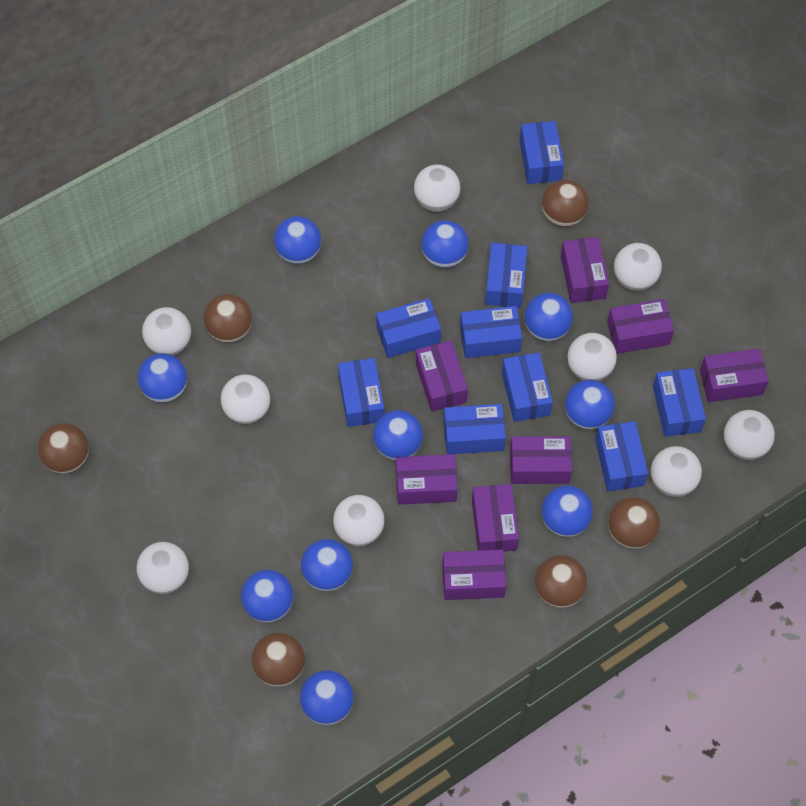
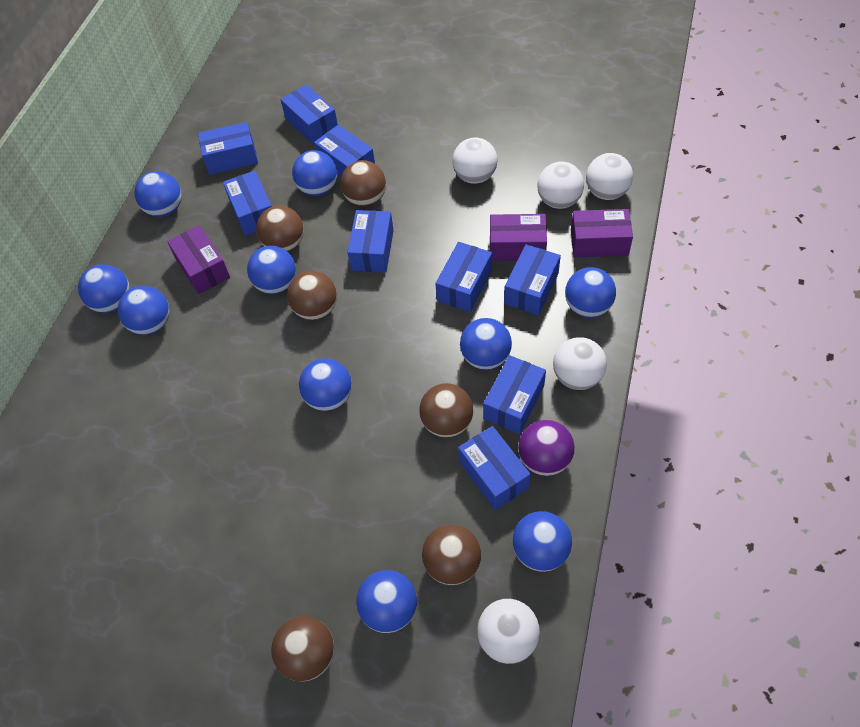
purple ball: none = 0 -> [518,420,575,476] = 1
purple box: [396,454,457,505] [416,341,468,412] [442,550,506,600] [472,484,519,552] [510,436,572,484] [561,237,609,303] [607,299,674,354] [700,349,769,402] = 8 -> [167,225,230,294] [490,214,547,261] [571,209,633,258] = 3
white ball: [137,542,189,594] [142,307,191,355] [221,374,270,424] [333,495,385,546] [414,164,461,212] [567,333,617,381] [614,243,662,291] [651,446,702,497] [724,410,775,460] = 9 -> [452,137,497,184] [477,599,540,664] [537,162,584,209] [553,337,607,390] [586,153,633,200] = 5

